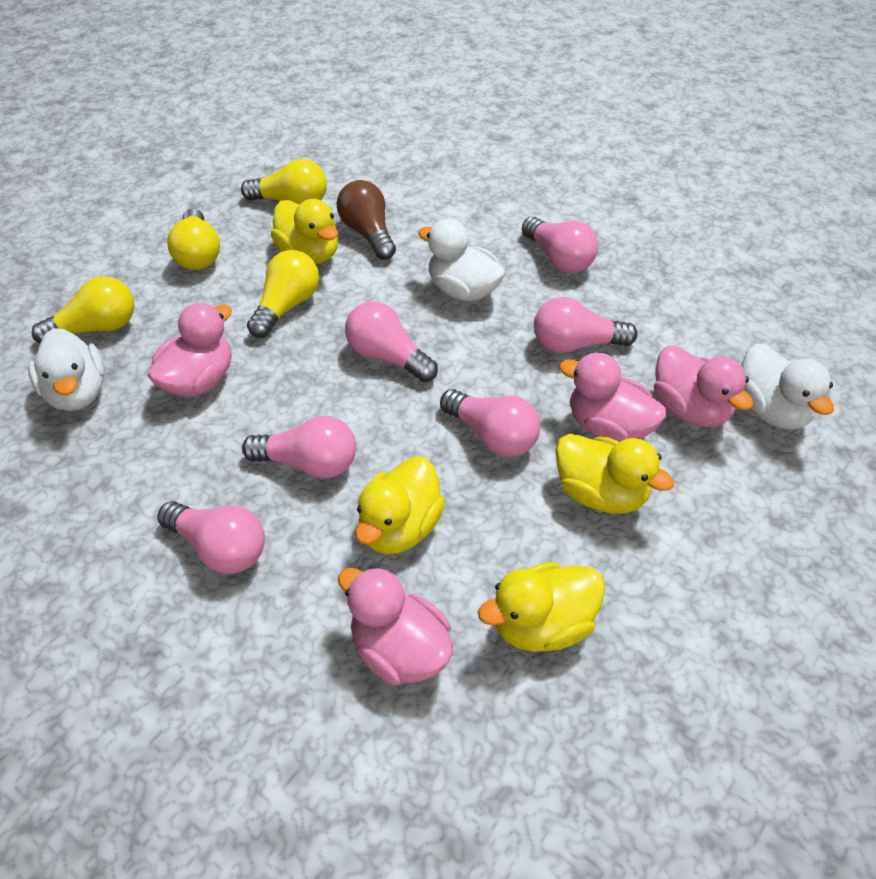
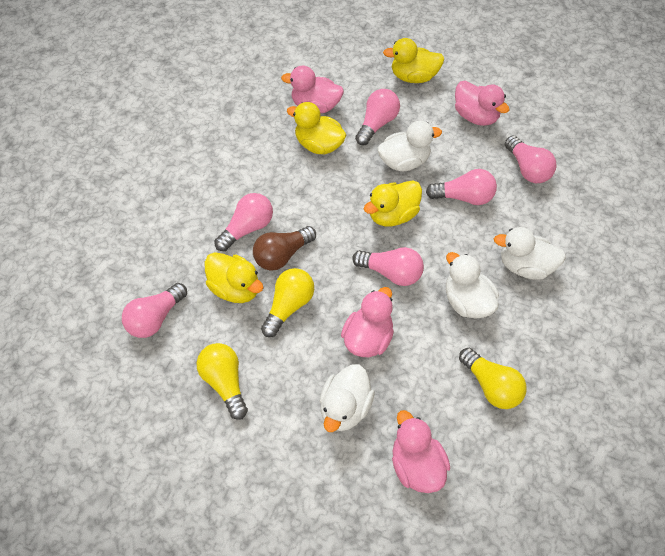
white duck: [28,328,105,411] [418,219,506,301] [741,343,834,429] = 3 -> [320,364,375,432] [378,121,442,171] [446,252,499,319] [494,227,566,280] = 4
yellow light bulb: [32,276,134,343] [167,209,220,270] [241,159,327,205] [247,250,319,338] = 4 -> [196,343,248,420] [261,268,314,337] [459,348,527,409] = 3

